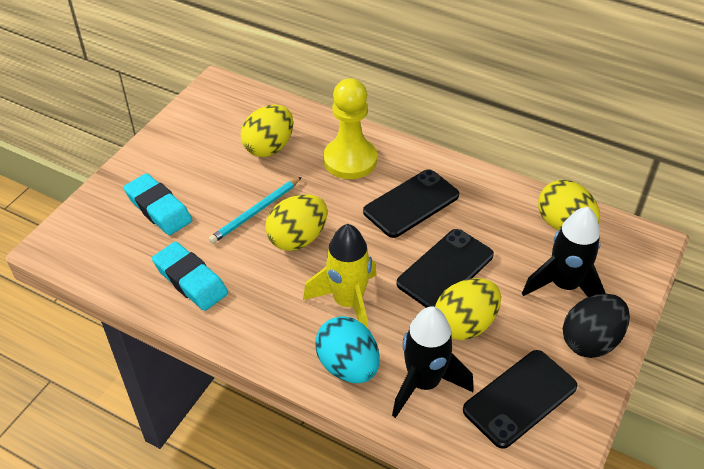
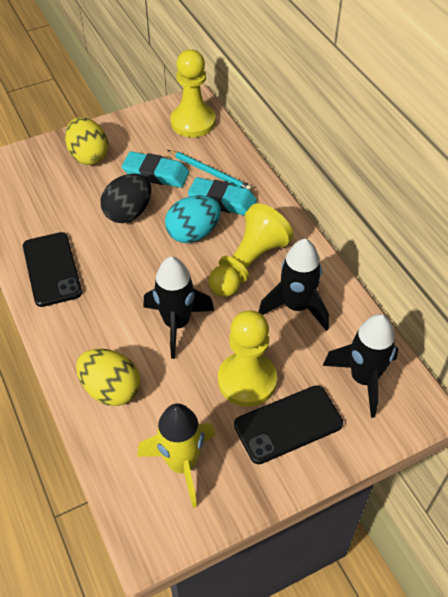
black phone: [363,169,459,238] [396,229,494,308] [463,350,577,449] = 3 -> [23,232,82,307] [234,385,343,464] = 2
black rocket: [392,306,474,418] [522,207,606,297] = 2 -> [143,257,214,359] [258,239,329,331] [323,314,398,418] = 3
yellow egg: [241,105,293,157] [265,194,328,251] [435,278,501,340] [538,180,600,230] = 4 -> [65,117,108,165] [76,349,140,406] = 2
yellow pawn: [323,78,377,179] = 1 -> [170,49,215,137] [209,203,293,297] [218,310,277,407] = 3

